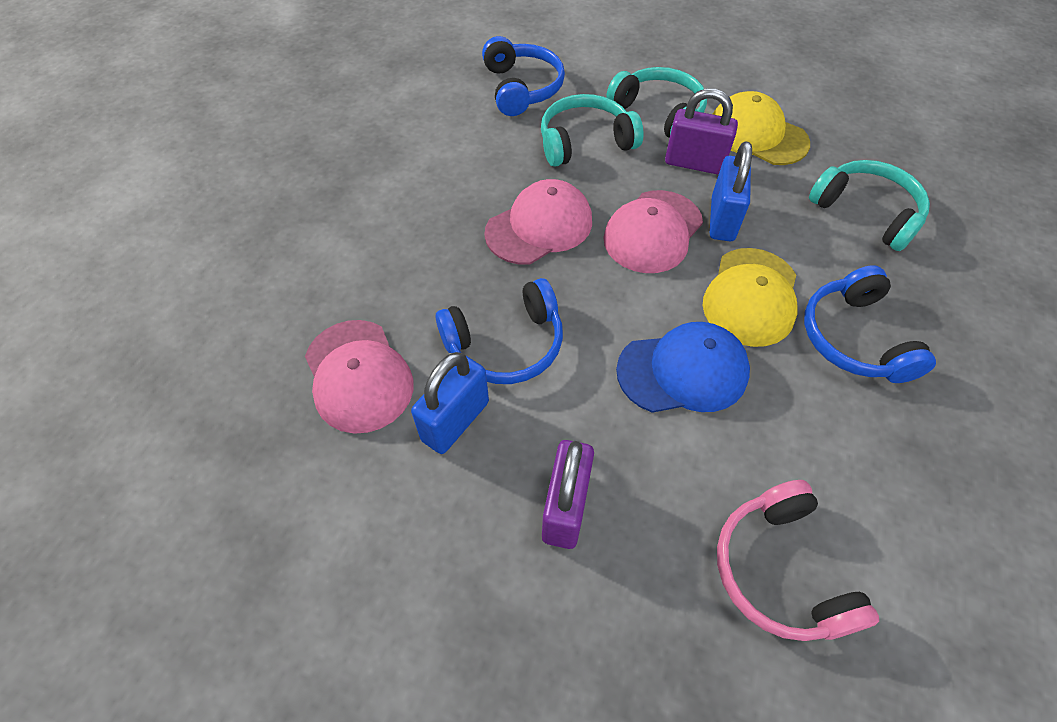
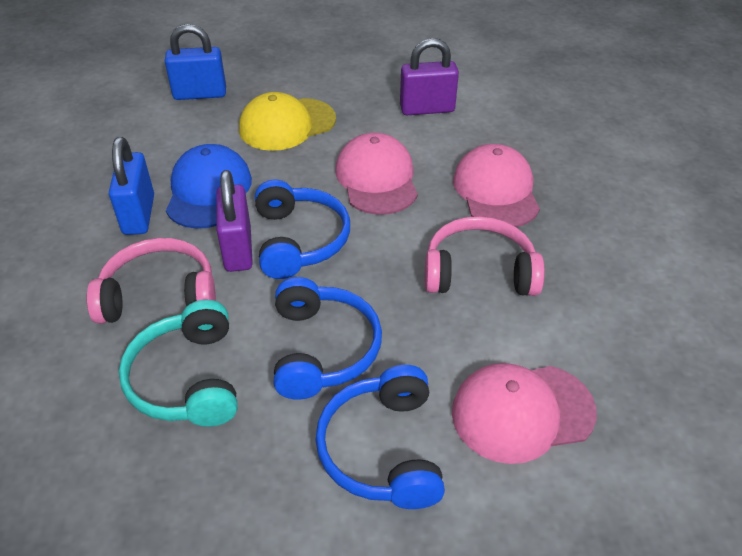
pink headphones: [717,480,879,641] = 1 -> [87,238,216,324] [425,216,545,296] = 2
turquoise headphones: [541,94,643,167] [606,67,707,138] [809,160,930,251] = 3 -> [119,300,238,427] = 1
yellow cap: [703,248,798,347] [713,91,810,165] = 2 -> [239,92,336,151] = 1

